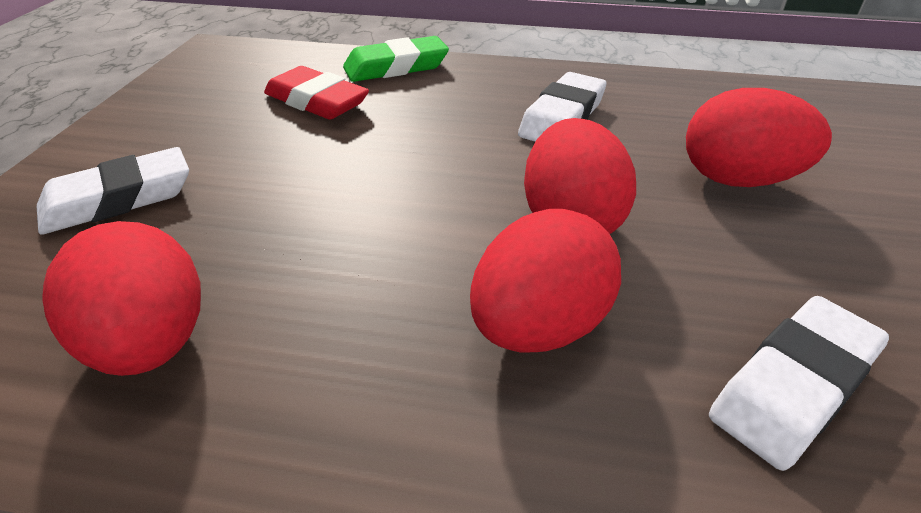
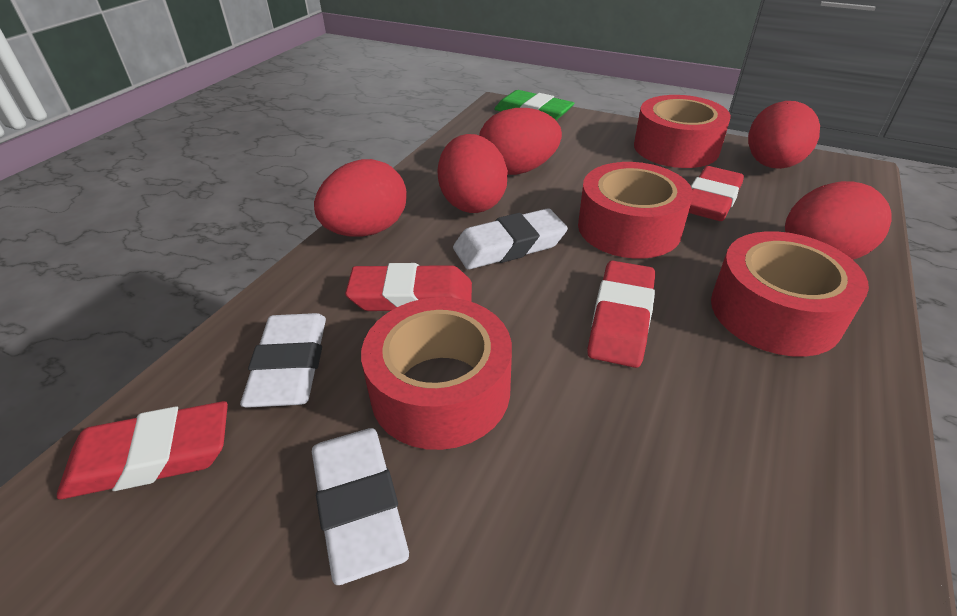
red egg: [42,221,201,376] [470,209,621,352] [524,118,636,234] [686,88,832,187] = 4 -> [314,159,407,237] [437,134,508,213] [479,108,562,175] [748,101,820,169] [785,181,892,260] = 5
red eraser: [264,66,369,120] = 1 -> [57,401,228,500] [345,263,472,311] [587,261,655,368] [688,166,744,221] = 4
red tape: none = 0 -> [361,297,512,450] [578,162,693,259] [634,95,731,168] [711,231,869,357] = 4

